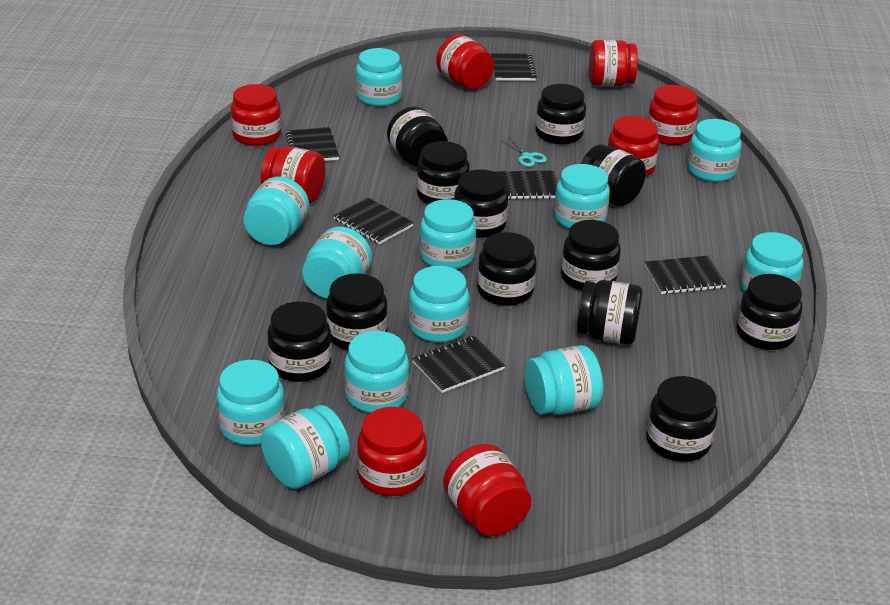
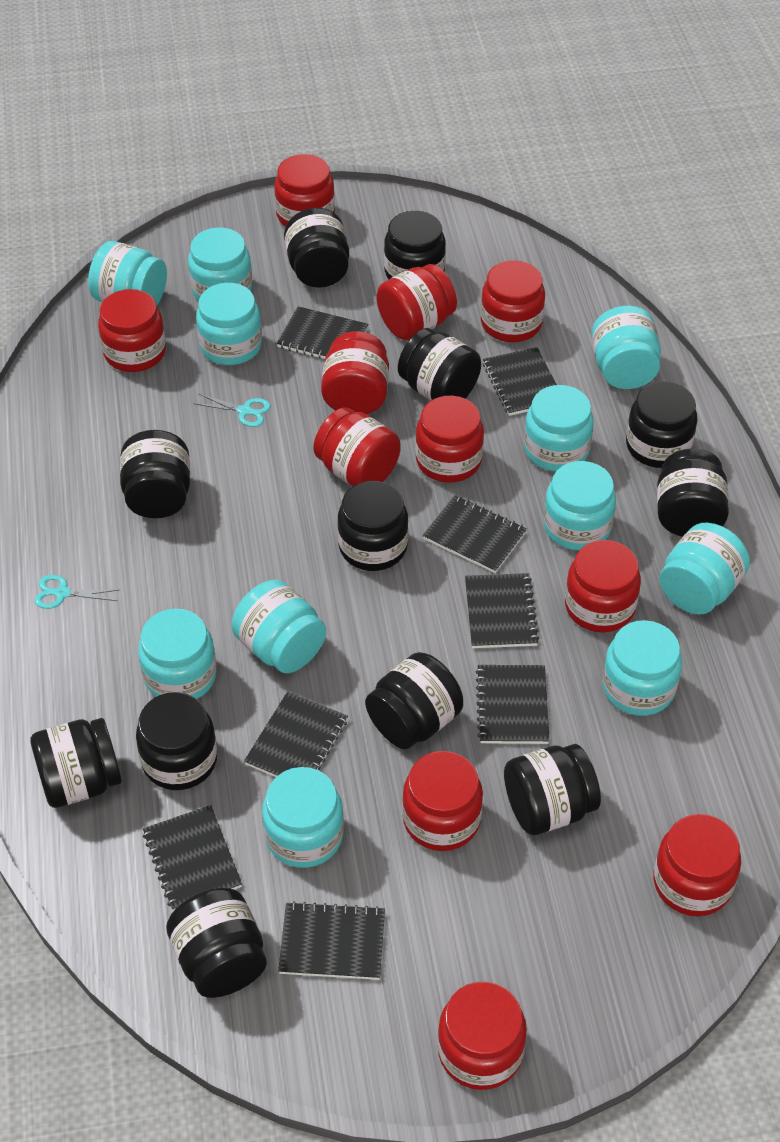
black notebook: [285,127,339,161] [333,198,414,244] [412,335,506,393] [491,53,537,81] [493,171,558,199] [645,256,727,294] = 6 -> [143,805,242,911] [244,691,348,777] [277,306,368,359] [278,901,385,980] [423,495,527,573] [465,573,539,648] [476,665,549,744] [483,347,557,416] = 8
red jar: [231,84,281,146] [261,146,326,204] [357,407,427,496] [436,34,494,89] [443,444,531,536] [589,40,638,86] [608,116,659,177] [648,85,698,145] = 8 -> [98,289,166,372] [274,154,335,227] [313,407,401,487] [321,331,389,414] [377,264,457,340] [402,751,483,851] [415,396,484,483] [437,982,527,1090] [481,260,545,342] [565,540,641,632] [653,814,741,917] = 11
turquoise jar: [216,360,285,445] [244,176,309,245] [261,405,350,489] [302,226,372,298] [344,331,409,413] [356,48,403,106] [408,266,469,343] [419,199,476,269] [525,345,603,415] [554,164,610,229] [687,119,742,182] [740,232,803,292] = 12 -> [88,241,167,306] [138,609,217,699] [188,227,252,301] [196,283,262,365] [231,580,326,673] [262,767,344,868] [524,385,594,471] [543,461,616,550] [591,306,661,389] [602,620,682,716] [659,523,750,615] = 11
turquoise scissors: [501,137,547,167] = 1 -> [34,575,118,609] [194,394,271,427] = 2

